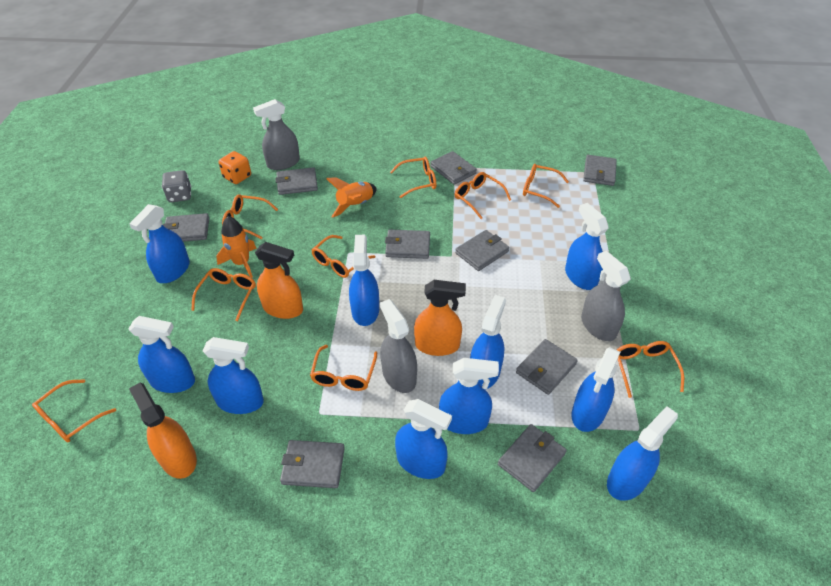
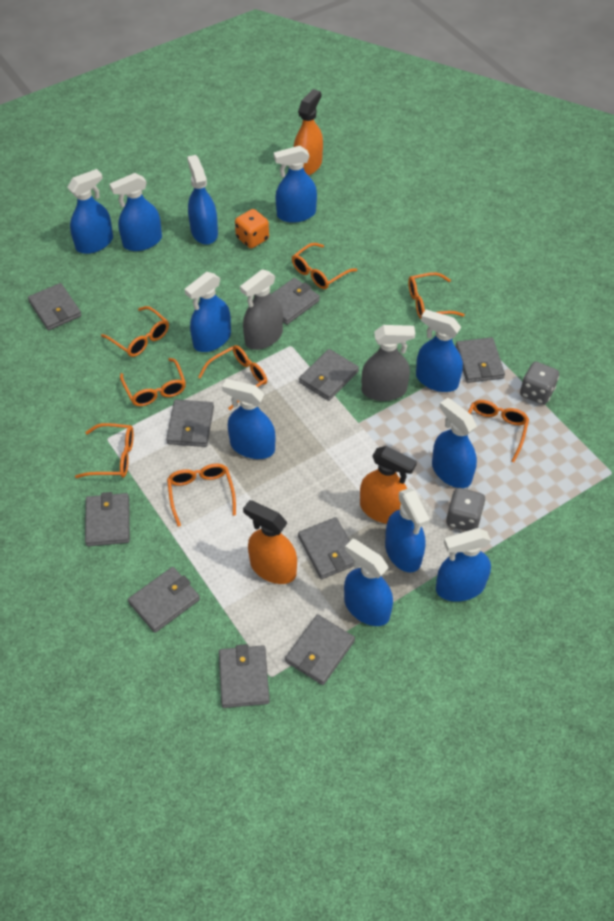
blue spray bottle: [128,316,195,393] [129,204,190,283] [203,337,264,414] [349,235,379,326] [395,399,452,479] [439,358,499,434] [470,295,506,390] [565,203,609,290] [572,347,620,432] [607,406,678,501] = 10 -> [67,169,113,254] [110,173,162,251] [185,272,231,352] [187,155,218,245] [222,379,275,459] [274,146,317,223] [344,539,393,626] [385,488,430,572] [416,310,463,392] [432,398,477,488] [436,528,491,602] = 11
grey dice: [162,170,191,202] = 1 -> [446,488,486,531] [520,362,559,405] = 2
grey spray bottle: [253,99,300,170] [380,299,417,393] [581,251,631,341] = 3 -> [240,269,283,350] [362,325,415,401] = 2
grey wallet: [163,213,209,242] [275,167,318,195] [280,440,345,488] [385,229,430,259] [430,151,477,185] [455,230,509,271] [498,424,567,492] [516,339,578,395] [583,155,617,186] = 9 -> [28,283,82,331] [85,492,130,547] [128,567,200,633] [166,399,214,447] [219,644,270,708] [271,278,320,325] [285,614,355,685] [298,517,354,579] [299,349,359,401] [456,337,505,383] = 10
orange glasses: [32,379,116,442] [191,268,256,321] [222,194,278,239] [310,345,377,391] [312,235,375,278] [390,157,436,198] [454,172,511,219] [523,164,569,208] [617,341,684,398] = 9 -> [75,423,134,478] [101,306,169,357] [120,358,186,406] [167,464,236,527] [198,345,267,410] [292,243,357,289] [408,272,465,319] [468,400,529,462] = 8
orange rocket: [216,216,257,278] [326,177,377,218] = 2 -> none = 0

